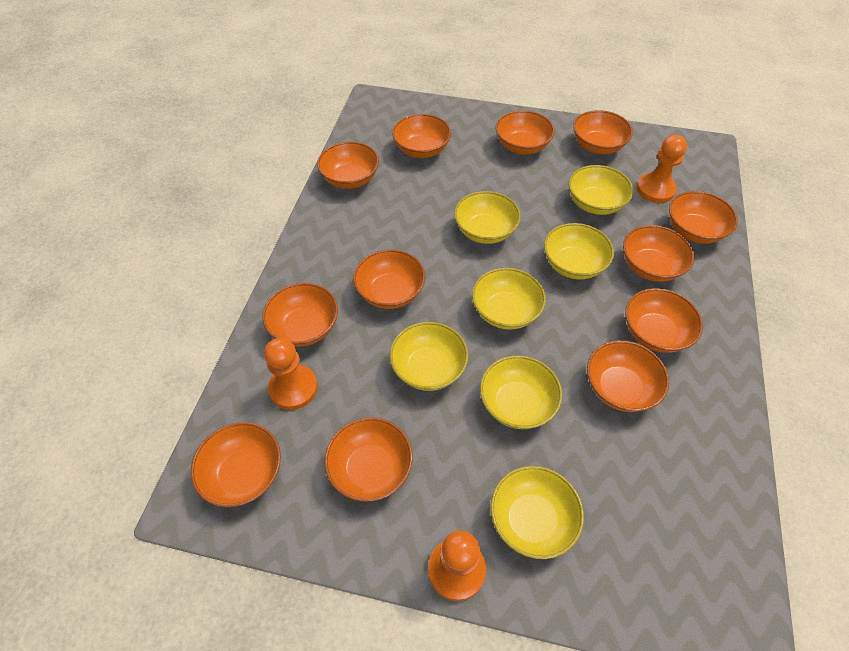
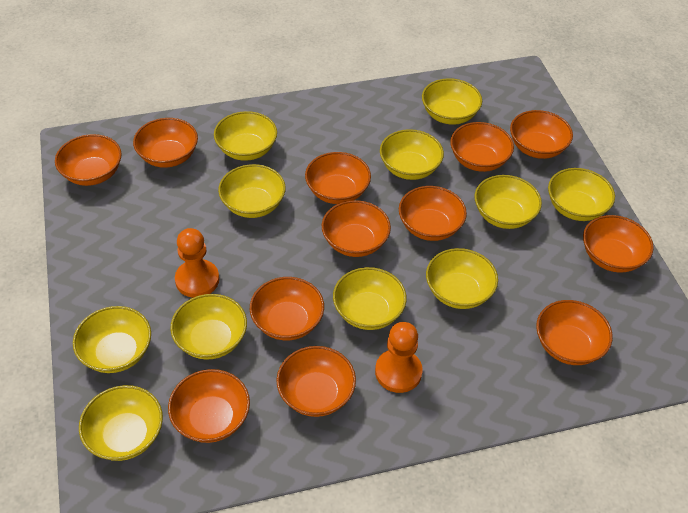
orange pawn: [264,338,318,410] [428,530,486,601] [637,135,687,203] = 3 -> [175,228,219,298] [375,322,423,393] = 2
yellow bowl: [389,322,468,391] [454,191,521,244] [472,268,546,330] [480,355,562,429] [491,466,584,559] [544,223,614,279] [569,165,633,215] = 7 -> [73,306,151,373] [79,385,163,461] [170,294,247,360] [214,111,277,161] [218,164,286,218] [333,267,407,330] [380,129,444,180] [422,78,482,125] [426,248,498,309] [475,175,542,229] [548,168,615,221] = 11

